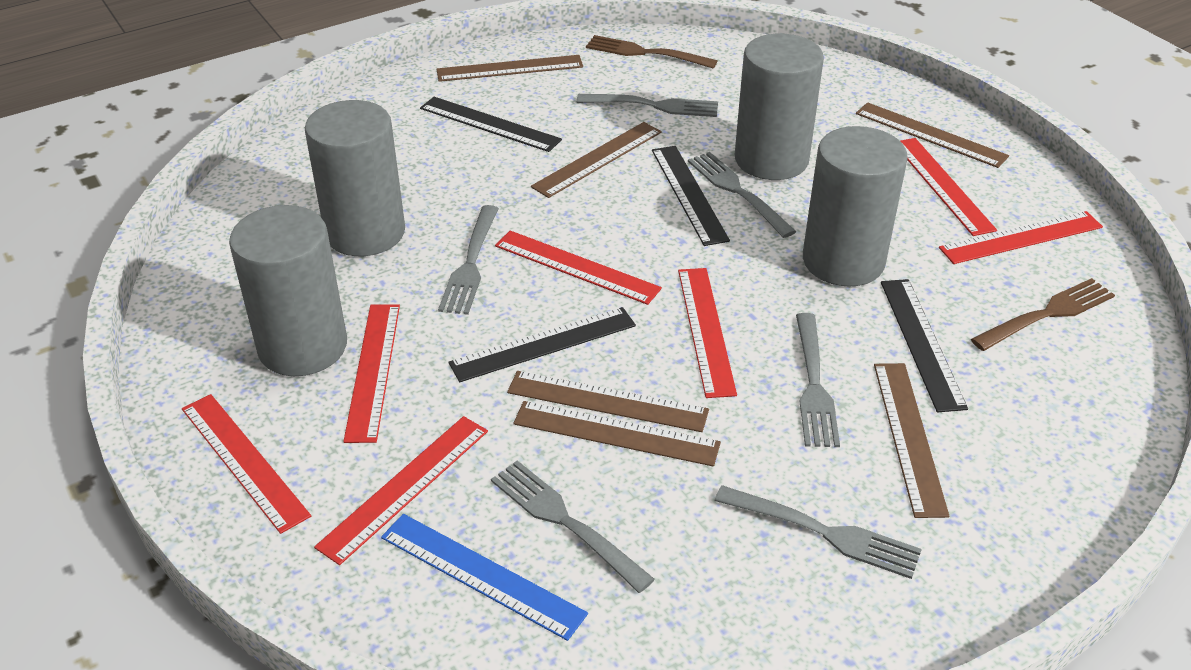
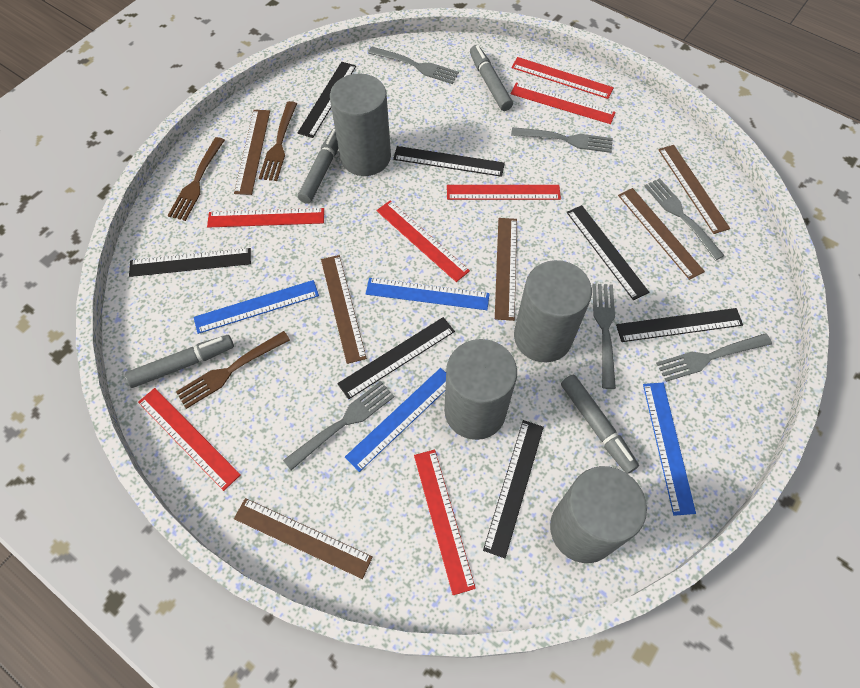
black ruler: [420,97,562,152] [449,307,636,382] [652,146,730,246] [881,279,968,413] = 4 -> [129,248,251,277] [298,62,356,138] [337,317,455,399] [393,146,505,177] [483,420,544,558] [567,205,649,300] [616,308,743,342] = 7
blue ruler: [381,514,588,641] = 1 -> [193,280,319,334] [345,368,446,472] [366,278,490,310] [643,383,696,516] = 4
brown fork: [586,35,718,69] [971,278,1115,351] = 2 -> [167,137,225,221] [176,331,290,409] [259,101,297,181] = 3
grey marker: none = 0 -> [125,335,234,388] [298,128,338,204] [470,45,513,111] [561,375,639,474] = 4

